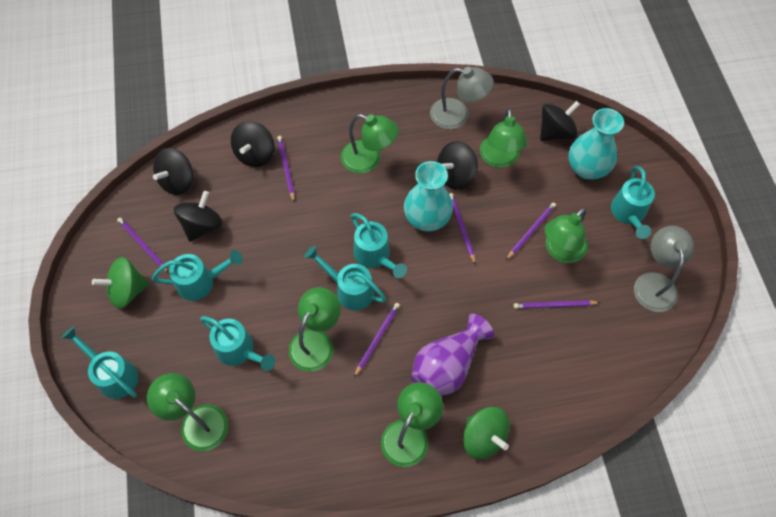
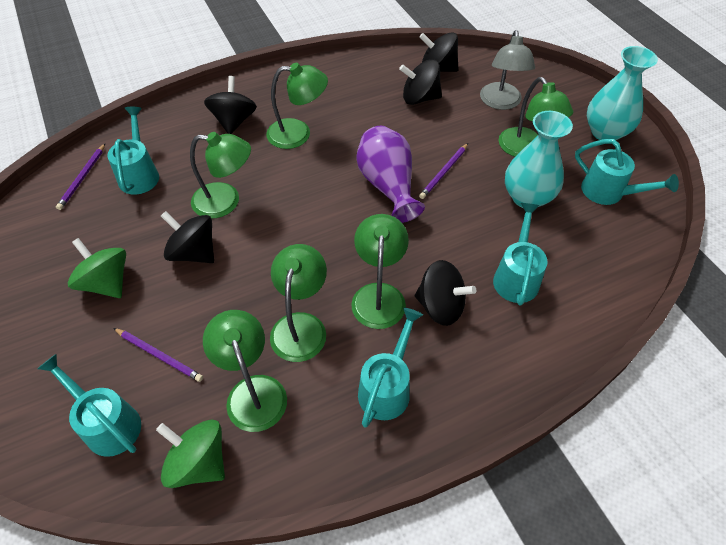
grey lamp: [430,67,494,129] [634,226,694,312] = 2 -> [480,30,535,110] = 1
purple pencil: [117,217,169,273] [277,136,295,202] [354,303,400,377] [449,193,476,265] [506,203,556,260] [514,300,600,309] = 6 -> [56,144,105,210] [113,328,203,382] [419,143,468,199] = 3
turquoise watering can: [61,326,139,399] [152,250,243,301] [200,316,275,371] [305,246,386,311] [351,213,407,278] [611,166,655,239] = 6 -> [37,353,141,457] [107,107,159,195] [358,308,423,428] [493,203,547,306] [575,139,679,205] = 5

